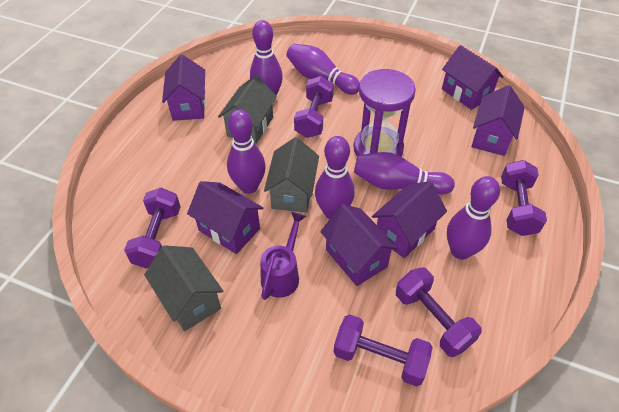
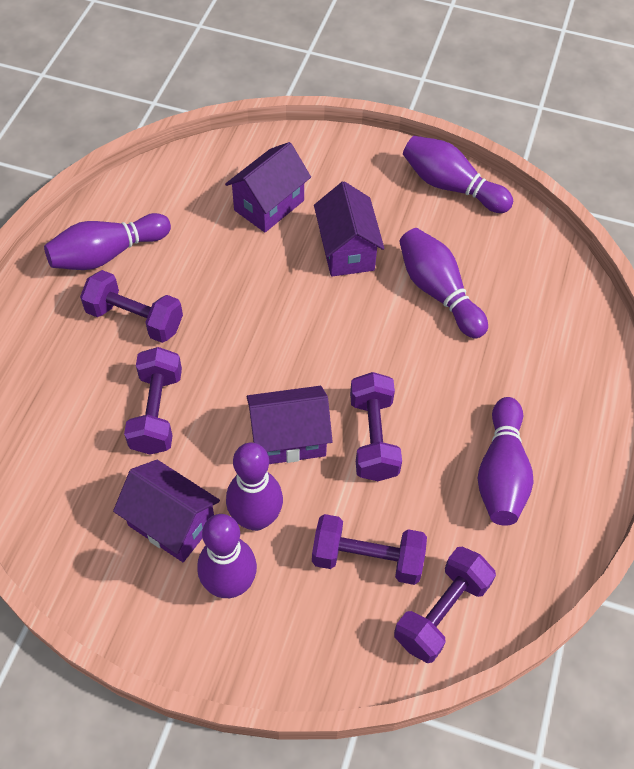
grey house: [144,245,223,331] [218,75,277,144] [264,137,319,213] = 3 -> none = 0
purple hourglass: [354,69,416,157] = 1 -> none = 0
purple house: [162,54,205,121] [187,181,263,254] [320,204,398,286] [372,181,447,258] [442,45,503,110] [472,85,525,156] = 6 -> [113,460,220,562] [225,142,311,232] [247,386,333,464] [314,181,384,277] = 4
purple watering can: [260,212,306,300] = 1 -> none = 0

